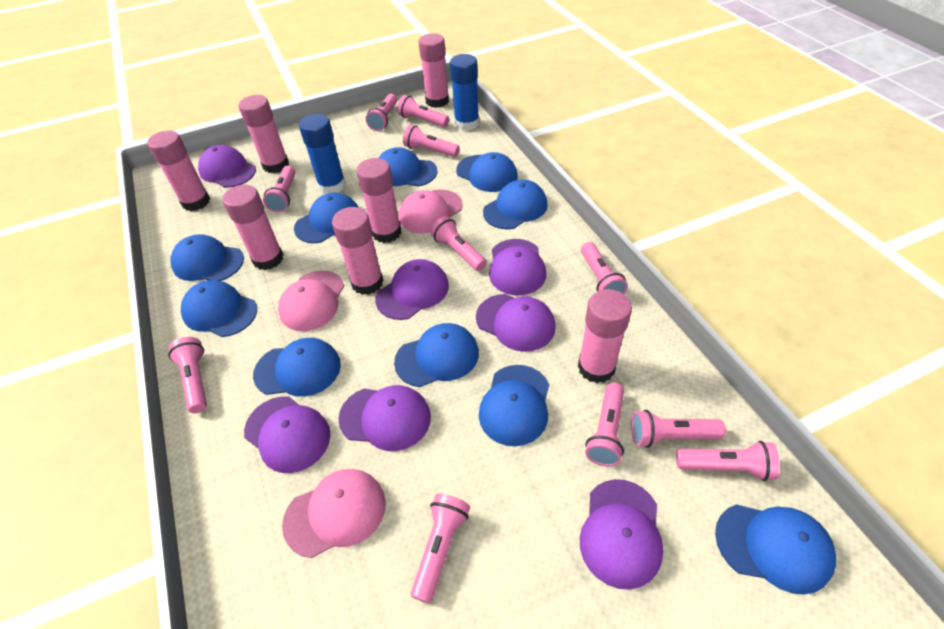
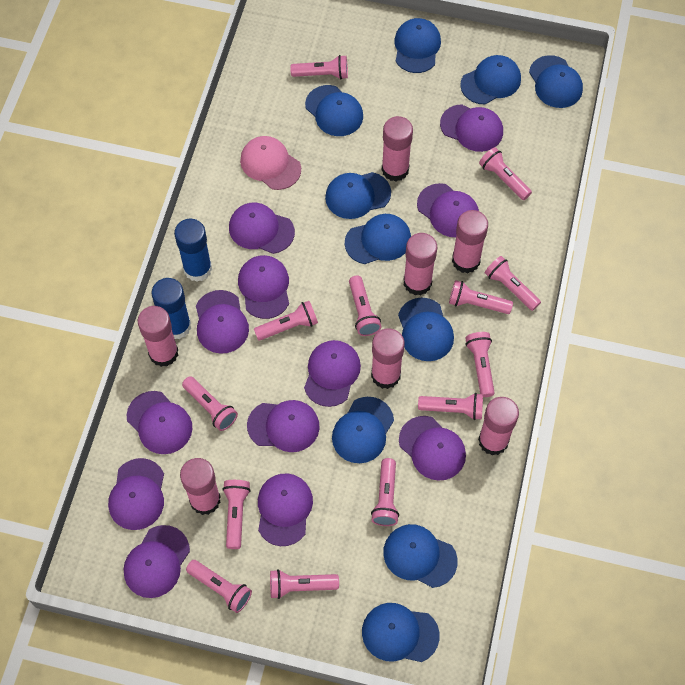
pink cap: [278,270,345,331] [282,469,386,558] [399,189,463,234] = 3 -> [240,136,301,190] = 1
pink flashlight: [168,337,207,413] [263,166,296,212] [366,94,397,131] [397,95,449,127] [403,125,460,157] [411,494,470,603] [430,216,487,271] [581,242,628,294] [585,382,624,467] [631,410,726,448] [676,441,780,481] = 11 -> [182,376,238,431] [186,560,252,613] [222,480,251,549] [254,301,318,340] [270,569,339,599] [290,55,348,80] [349,275,381,336] [371,458,399,526] [418,393,483,420] [449,280,513,314] [466,332,495,397] [479,147,532,200] [485,256,541,311] = 13
purple cap: [198,145,256,188] [244,396,330,473] [338,385,431,451] [375,259,449,320] [476,294,556,352] [489,239,546,296] [580,479,663,590] = 7 -> [108,458,164,530] [124,525,190,598] [127,391,192,454] [196,290,249,354] [229,203,295,254] [238,255,289,319] [247,400,320,452] [258,473,313,546] [304,340,361,407] [399,416,466,481] [417,183,479,237] [440,104,503,152] = 12

